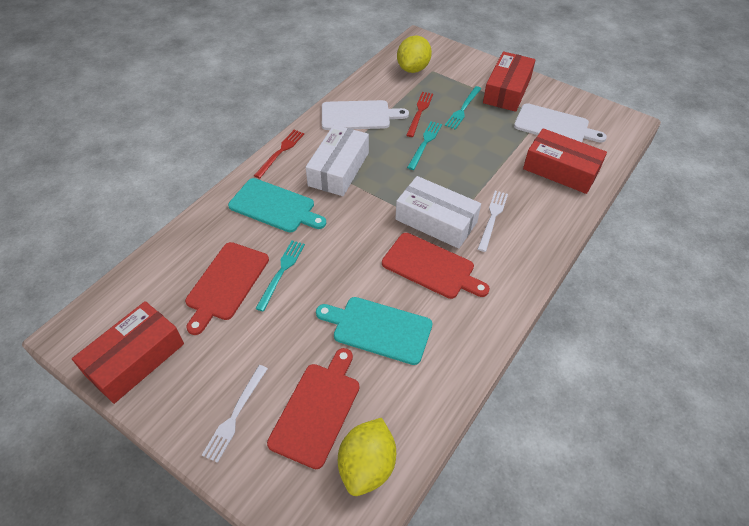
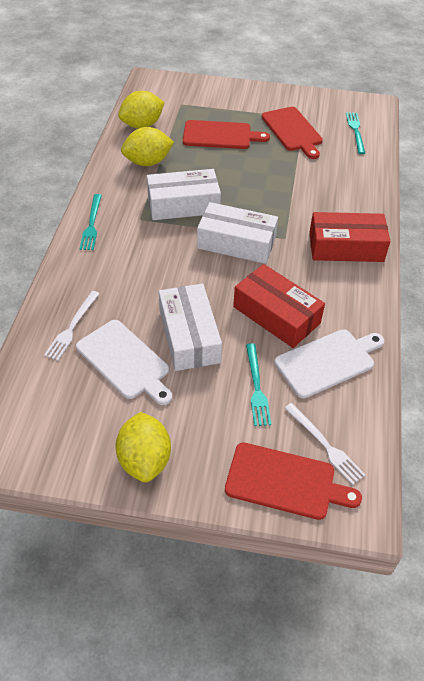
red box: [72,301,184,404] [483,51,536,112] [523,128,607,194] = 3 -> [233,264,325,348] [309,212,390,262] = 2
red fork: [254,130,304,178] [406,92,433,137] = 2 -> none = 0
turquoise cutting board: [228,178,326,232] [316,297,432,365] = 2 -> none = 0
white box: [306,125,369,196] [395,176,481,249] = 2 -> [147,169,221,220] [159,284,222,371] [197,202,278,264] = 3
yellow lemon: [338,418,396,496] [397,36,432,73] = 2 -> [115,412,171,482] [118,91,165,128] [121,127,174,166] = 3

